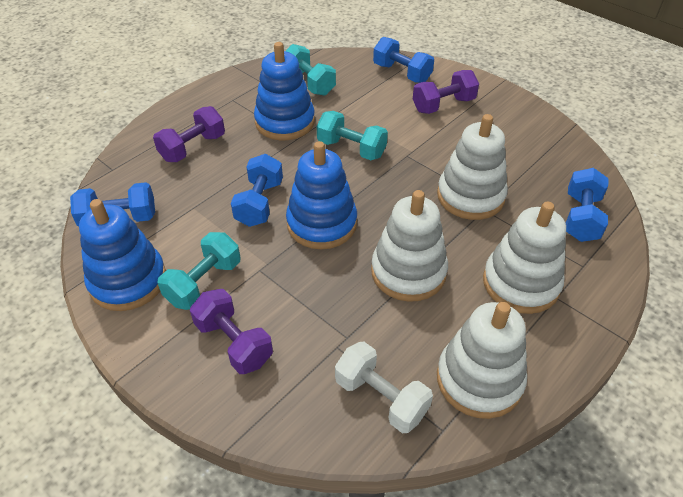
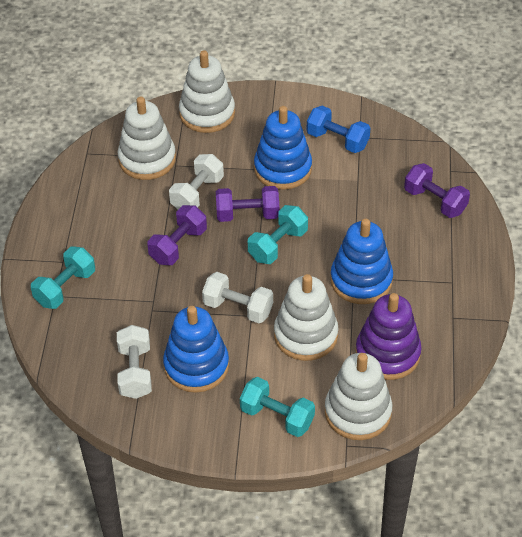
blue dumbbell: [70,182,155,227] [231,154,283,227] [373,37,434,83] [566,168,608,242] = 4 -> [307,106,370,153] = 1
purple stacking toy: none = 0 -> [356,293,422,380] = 1
white dumbbell: [335,341,433,433] = 1 -> [117,325,152,399] [169,154,224,209] [202,272,273,323] = 3

